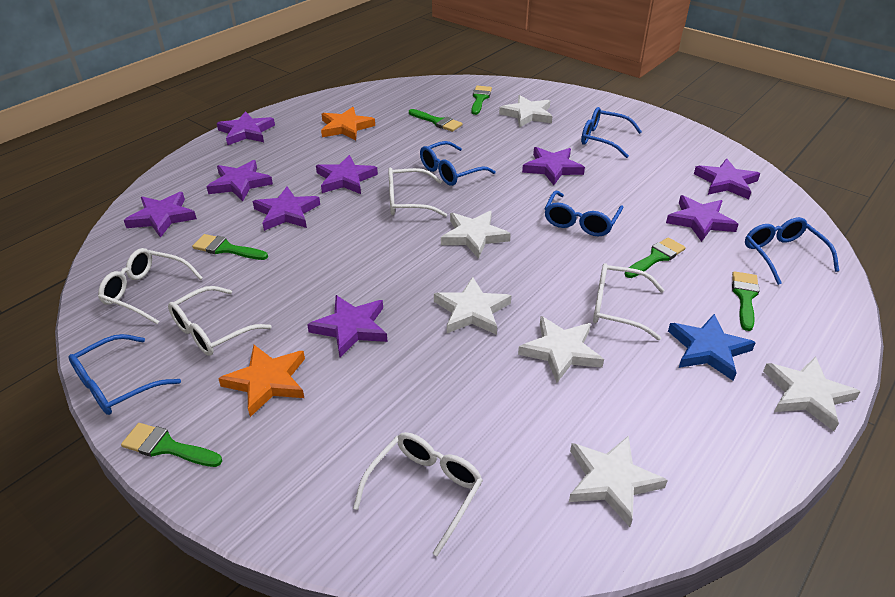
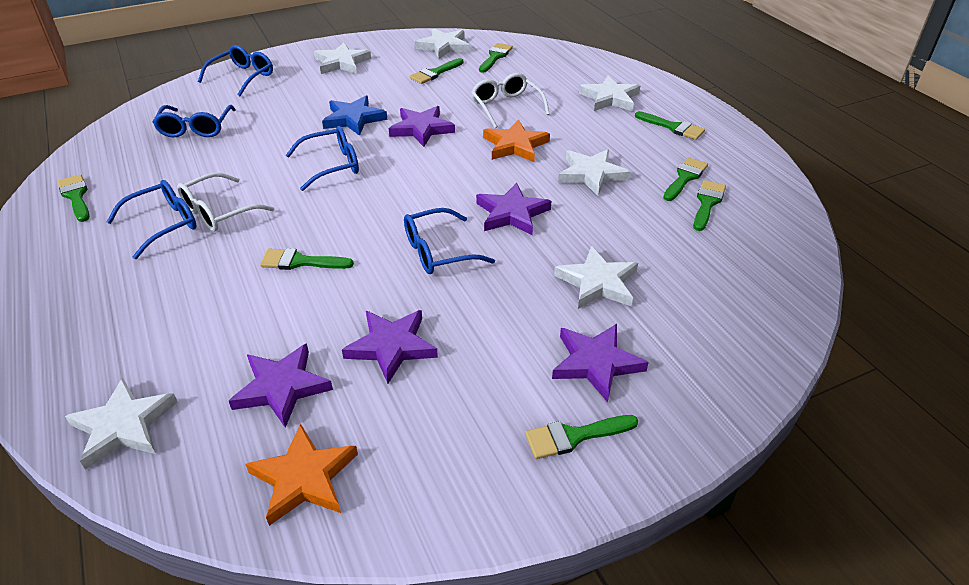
green brush: [121,423,222,467] [192,234,268,260] [409,109,463,132] [471,86,492,115] [625,237,686,278] [732,271,759,331] = 6 -> [58,174,89,222] [260,248,354,270] [410,58,464,84] [479,43,513,73] [525,415,638,459] [635,111,705,140] [663,157,708,201] [693,180,726,231] = 8
purple star: [124,192,197,238] [207,160,273,201] [217,111,275,145] [253,187,320,231] [307,295,387,357] [316,155,378,194] [522,147,585,185] [666,195,739,242] [694,159,760,199] = 9 -> [229,343,333,428] [342,310,438,384] [389,106,455,147] [476,183,551,235] [552,324,649,402] = 5
white glasses: [98,248,203,324] [168,286,272,356] [353,432,483,556] [388,168,447,217] [593,263,664,340] = 5 -> [177,173,274,232] [471,73,550,128] = 2

